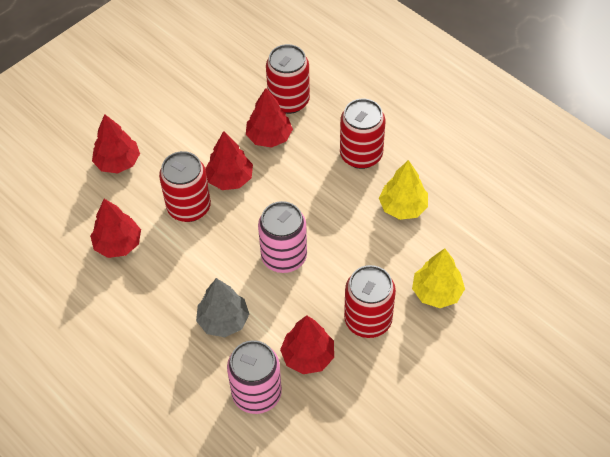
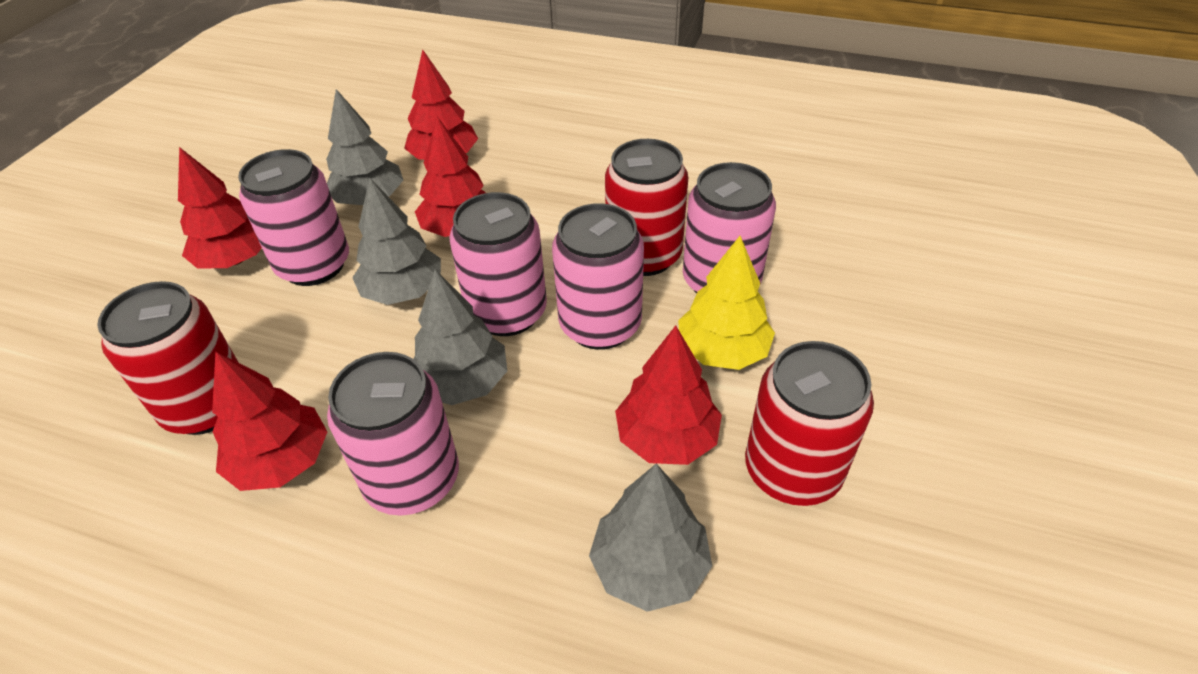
grey tree: [196,278,249,337] = 1 -> [326,89,403,205] [352,178,441,305] [414,269,507,405] [589,464,712,612] = 4
pink can: [227,340,282,414] [258,201,307,273] = 2 -> [238,149,349,286] [327,352,459,516] [449,192,547,336] [552,203,644,350] [683,162,776,294] = 5
red can: [159,151,211,222] [266,44,310,114] [340,98,385,169] [344,265,396,338] = 4 -> [97,281,239,435] [605,139,688,276] [745,341,874,506] = 3
yellow tree: [379,160,428,220] [412,248,465,308] = 2 -> [678,236,775,370] = 1

